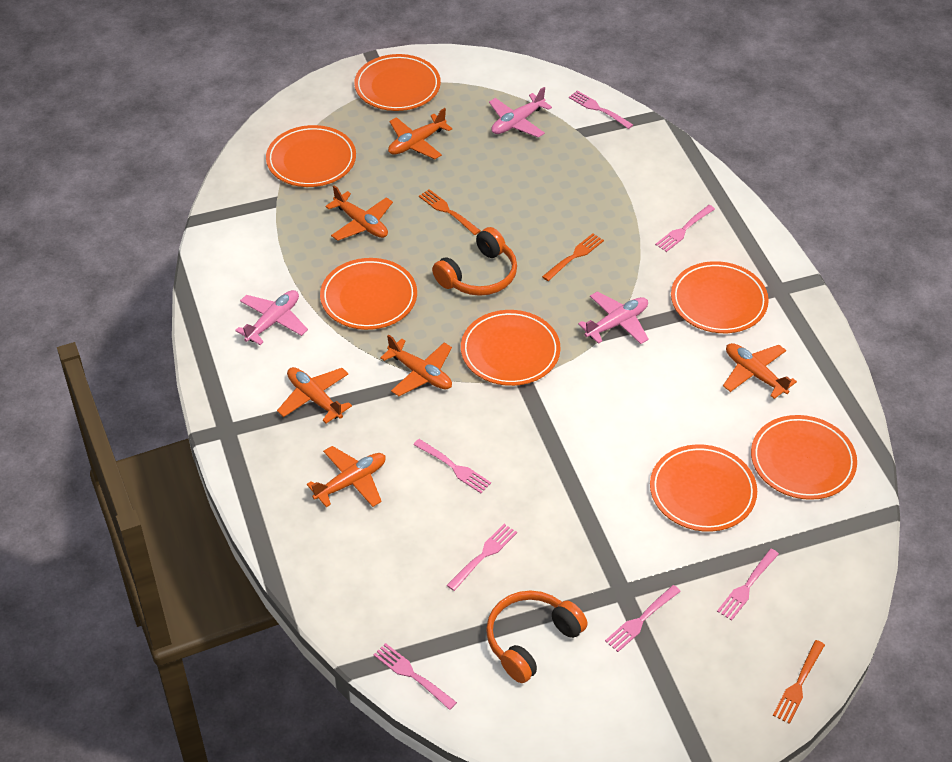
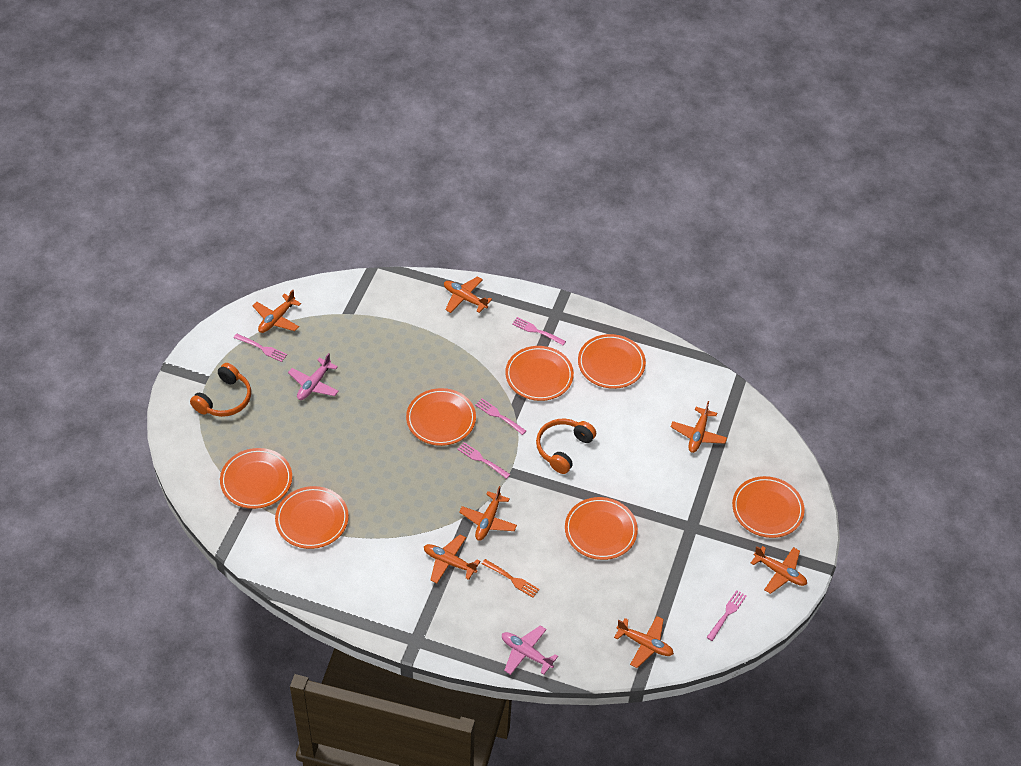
orange fork: [419,189,481,235] [542,233,604,281] [773,640,825,724] = 3 -> [482,559,540,598] = 1
orange plane: [277,367,352,424] [307,446,386,507] [325,185,393,241] [380,334,452,396] [388,108,452,159] [723,343,797,399] = 6 -> [253,290,301,333] [424,535,480,583] [444,276,492,313] [459,486,517,541] [614,616,674,668] [671,401,727,453] [751,546,807,594] = 7
pink fork: [374,643,457,710] [413,439,491,493] [447,524,517,591] [569,91,633,129] [605,585,681,652] [655,205,715,252] [717,549,779,621] = 7 -> [234,334,287,362] [457,442,511,479] [475,398,526,435] [512,317,566,345] [706,590,746,641] = 5
pink plane: [235,290,308,345] [489,87,552,138] [578,291,649,344] = 3 -> [288,353,339,400] [502,625,558,675] = 2

